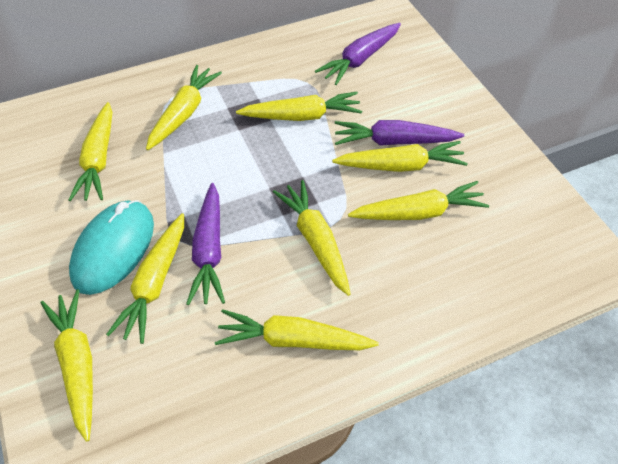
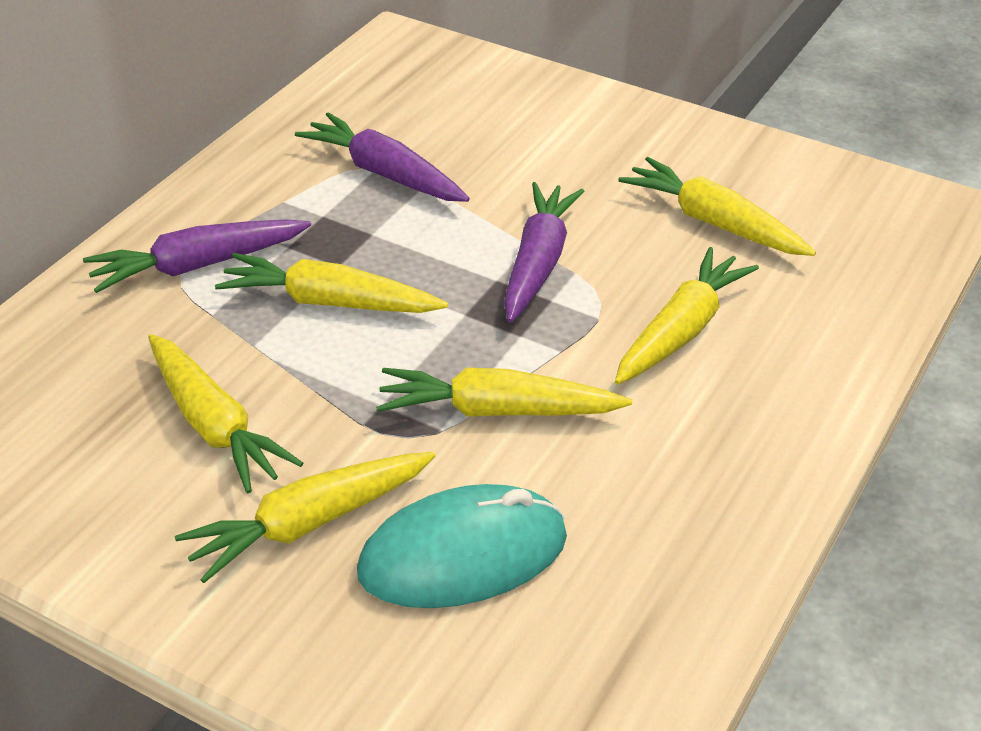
yellow carrot: [40,289,93,442] [68,102,112,201] [106,213,184,344] [146,65,222,150] [215,309,379,350] [236,92,362,121] [273,180,351,296] [332,141,468,172] [348,181,489,220] = 9 -> [148,334,303,493] [175,452,435,583] [215,253,448,313] [376,367,632,417] [615,247,759,385] [618,157,816,256] = 6

